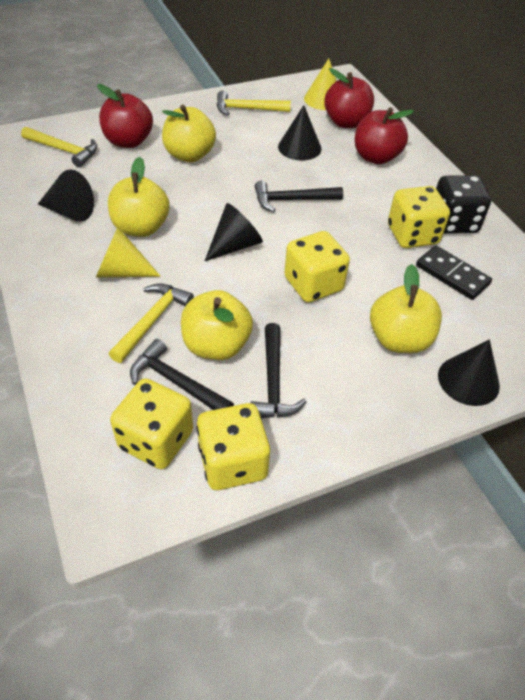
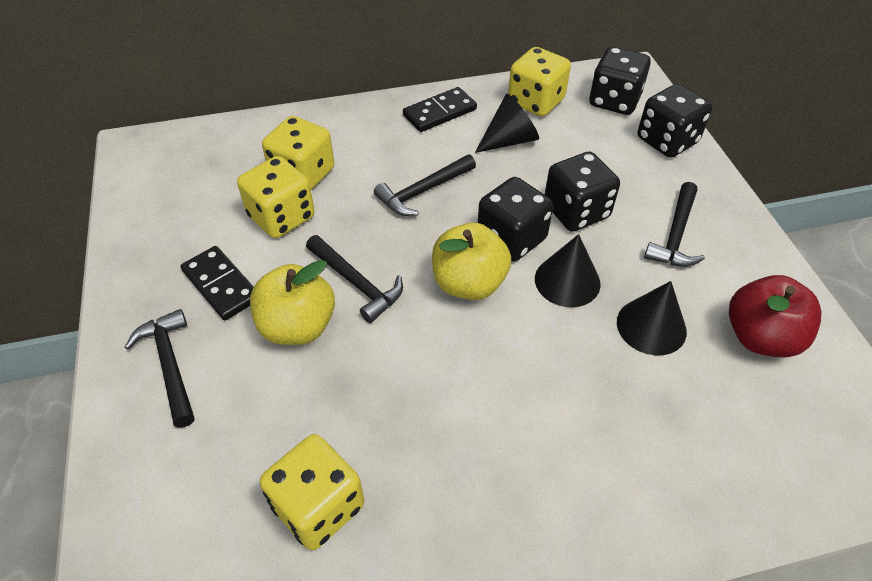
black cone: [38,169,94,222] [205,203,263,261] [278,105,322,161] [438,339,500,406] = 4 -> [475,93,539,153] [535,234,601,307] [617,281,687,355] = 3
black dice: [436,175,491,234] = 1 -> [478,177,553,261] [545,152,620,231] [589,47,651,115] [638,84,712,158] = 4
black domino: [416,246,492,300] = 1 -> [181,246,253,320] [403,87,477,132] = 2
black hammer: [130,339,234,410] [251,323,307,418] [255,180,343,212] = 3 -> [125,309,194,428] [306,235,403,323] [374,155,476,216] [644,182,705,267] = 4
red apple: [97,84,153,148] [324,68,374,128] [355,107,414,164] = 3 -> [729,275,821,357] = 1
yellow apple: [108,157,170,237] [162,105,216,162] [181,290,253,360] [370,264,442,353] = 4 -> [250,260,335,345] [432,223,511,300] = 2
yellow cone: [96,227,161,278] [304,58,337,110] = 2 -> none = 0
yellow hammer: [21,127,97,167] [109,283,194,363] [217,90,291,115] = 3 -> none = 0

